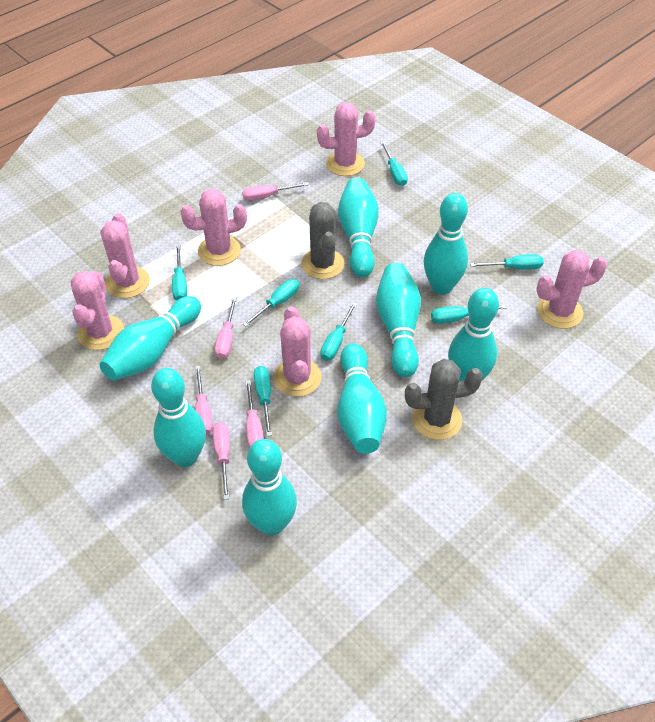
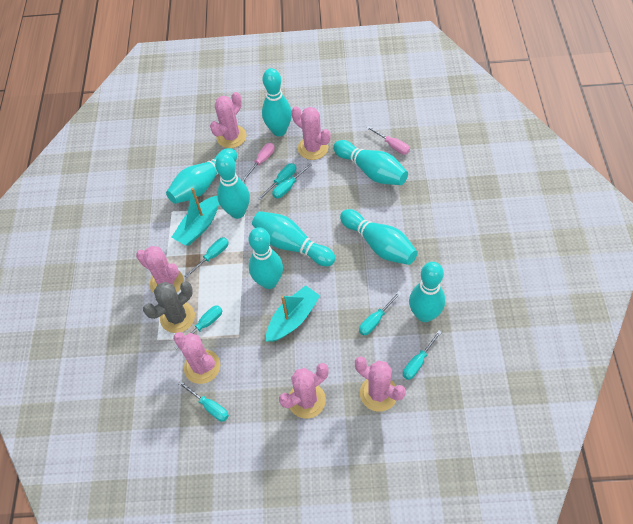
grey cactus: [301,202,345,279] [405,359,483,440] = 2 -> [143,281,195,333] = 1
pink screwdriver: [195,366,213,435] [213,422,230,500] [215,297,237,359] [242,182,309,201] [245,380,264,448] = 5 -> [242,143,275,181] [366,126,410,155] = 2
turquoise boat: none = 0 -> [172,188,219,246] [266,285,320,342] = 2

